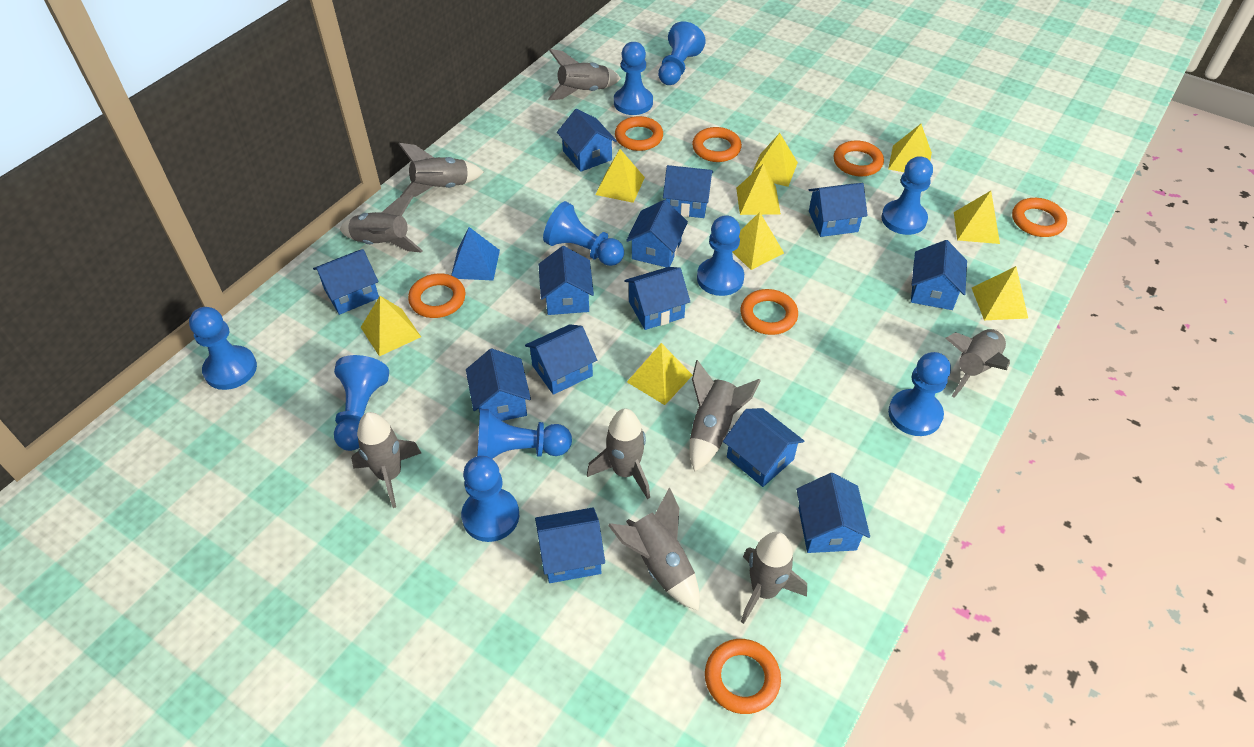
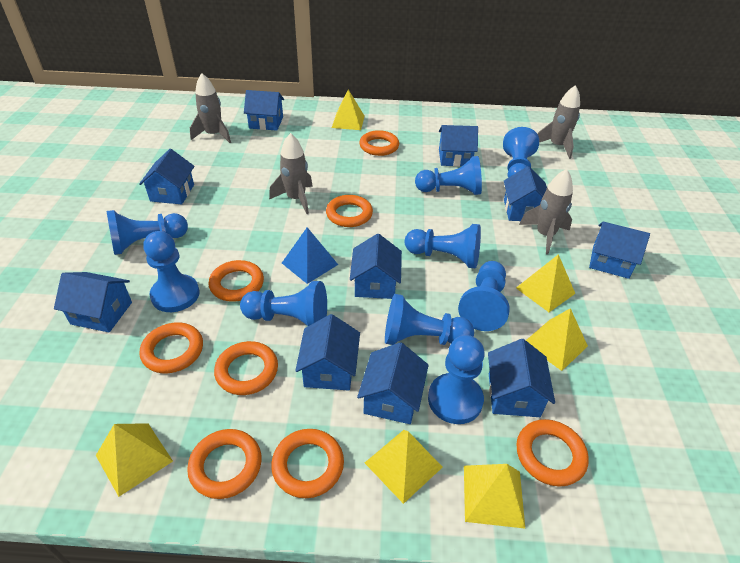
blue house: [313,249,379,315] [466,348,531,421] [525,324,597,395] [535,507,605,583] [538,246,594,315] [557,109,617,172] [624,267,690,330] [626,200,688,267] [663,165,713,218] [723,408,804,487] [796,473,870,553] [809,183,868,237] [911,240,967,310] = 13 -> [54,272,132,332] [139,149,195,205] [244,90,284,130] [295,314,360,391] [350,234,402,299] [357,342,429,424] [439,125,478,167] [488,339,555,417] [504,166,547,221] [589,222,650,279] = 10
blue pawn: [189,307,257,390] [334,355,389,451] [461,456,519,542] [477,409,572,459] [543,201,624,266] [614,42,653,115] [658,22,706,85] [697,215,744,296] [881,156,933,235] [888,352,951,436] = 10 -> [106,210,188,255] [143,231,199,312] [240,281,327,326] [385,294,474,345] [405,224,481,268] [415,156,482,195] [428,335,485,424] [458,261,510,331] [503,127,539,178] = 9
grey rocket: [340,195,423,253] [351,412,421,508] [399,143,484,197] [548,49,621,100] [587,408,650,499] [608,488,700,611] [690,360,761,472] [741,532,807,624] [945,329,1010,398] = 9 -> [190,73,231,143] [269,133,313,214] [519,169,573,255] [538,85,580,159] = 4
orange ring: [408,274,466,318] [615,116,663,151] [692,127,742,162] [705,639,781,714] [740,289,798,335] [834,140,884,177] [1012,198,1067,237] = 7 -> [140,322,203,373] [187,429,262,499] [209,260,264,302] [214,341,278,395] [271,429,344,498] [326,195,373,227] [359,130,399,156] [516,419,589,487] = 8
yellow pyramid: [361,296,421,356] [595,149,645,203] [627,343,693,405] [732,212,784,270] [736,163,781,215] [752,133,798,187] [888,124,932,172] [954,191,1000,244] [972,266,1028,320] = 9 -> [96,423,173,497] [332,89,365,130] [365,430,443,504] [464,464,525,529] [516,254,575,312] [526,308,588,371] = 6

